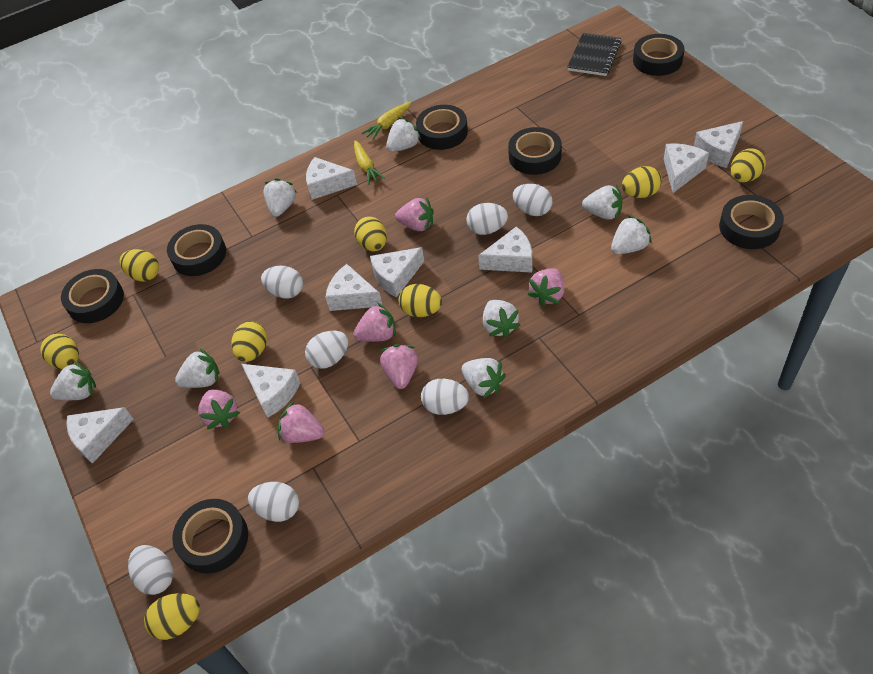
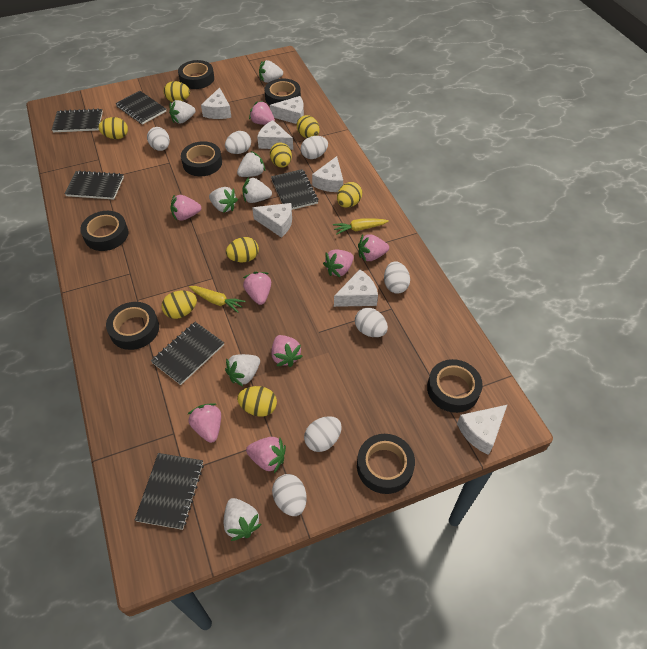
black notebook: [567,33,621,76] = 1 -> [52,108,103,132] [65,170,124,200] [115,91,166,124] [135,453,204,530] [151,322,224,385] [271,169,318,210] = 6
pink strawberry: [198,389,240,430] [278,401,324,443] [353,303,396,342] [380,344,418,389] [395,197,434,231] [528,268,565,307] = 6 -> [170,195,201,221] [187,403,221,443] [243,272,271,305] [246,437,286,473] [249,101,275,125] [272,335,303,367] [323,249,354,278] [358,234,389,262] = 8
white cheese: [67,407,134,464] [242,364,301,418] [306,157,357,200] [325,264,383,311] [370,247,424,298] [478,227,532,273] [664,143,709,193] [694,121,743,168] = 8 -> [201,87,232,119] [252,203,292,238] [257,120,293,150] [270,96,304,124] [312,156,343,192] [334,270,378,307] [457,405,507,455] = 7
white strawberry: [50,361,96,400] [175,349,219,388] [263,178,297,217] [386,118,421,152] [462,358,506,399] [483,300,521,338] [582,185,622,219] [611,215,652,254] = 8 -> [169,100,196,124] [209,187,238,213] [224,498,262,541] [225,354,260,387] [237,151,265,177] [242,177,272,203] [259,60,283,83] = 7

